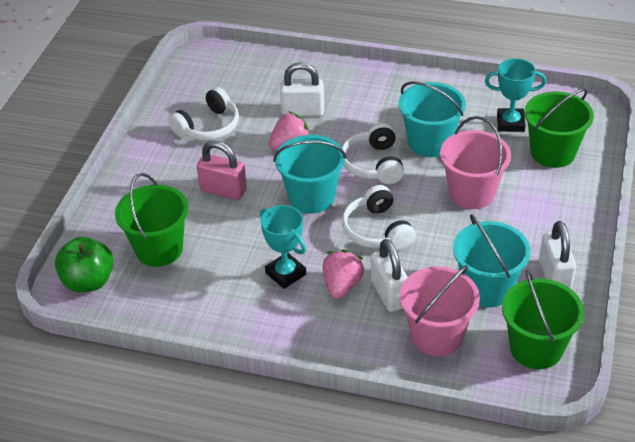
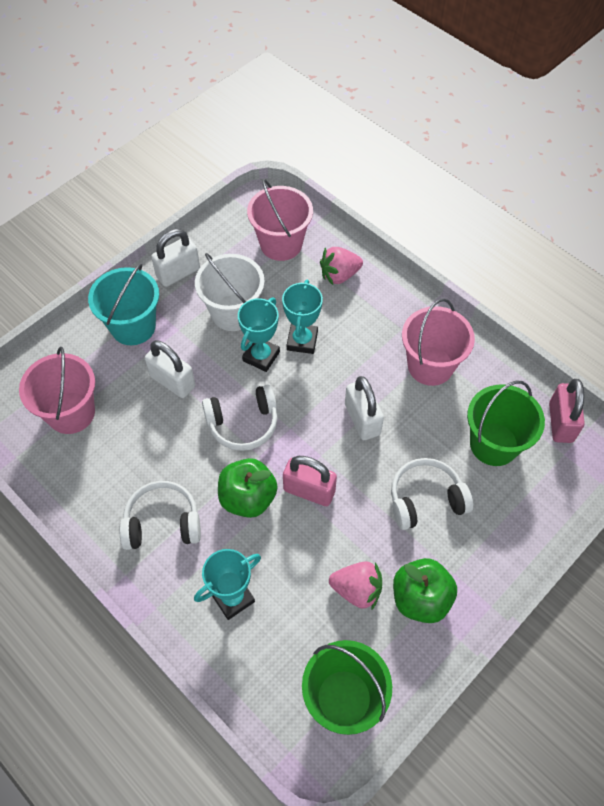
green apple: [55,237,114,292] = 1 -> [218,458,278,518] [393,558,457,623] = 2
green bucket: [115,173,189,267] [502,269,584,369] [524,88,594,168] = 3 -> [302,640,392,735] [467,381,545,466] = 2
pink bucket: [400,265,480,356] [440,116,511,209] = 2 -> [19,347,95,434] [247,179,313,261] [402,298,475,386] = 3
pink padlock: [197,140,247,200] = 1 -> [283,456,337,506] [549,379,585,443] = 2
turquoise bucket: [273,135,346,214] [399,81,466,157] [453,214,531,307] = 3 -> [88,263,159,345] = 1
turquoise trophy: [260,205,306,289] [485,58,546,132] = 2 -> [194,549,261,620] [238,298,280,372] [282,280,323,354] = 3
white bucket: none = 0 -> [195,253,265,331] = 1

